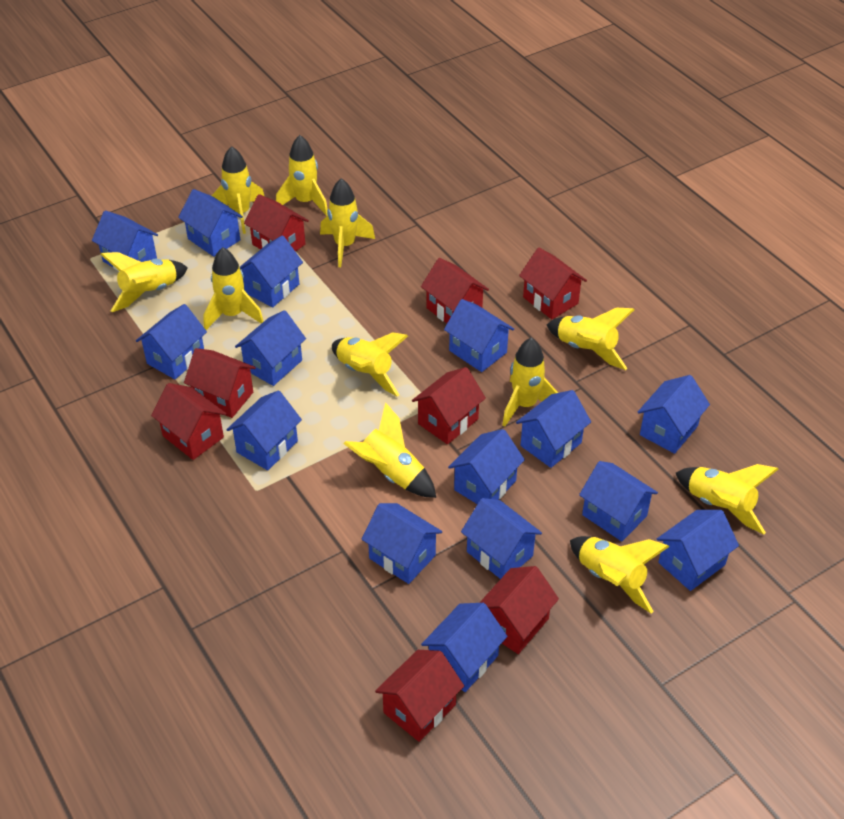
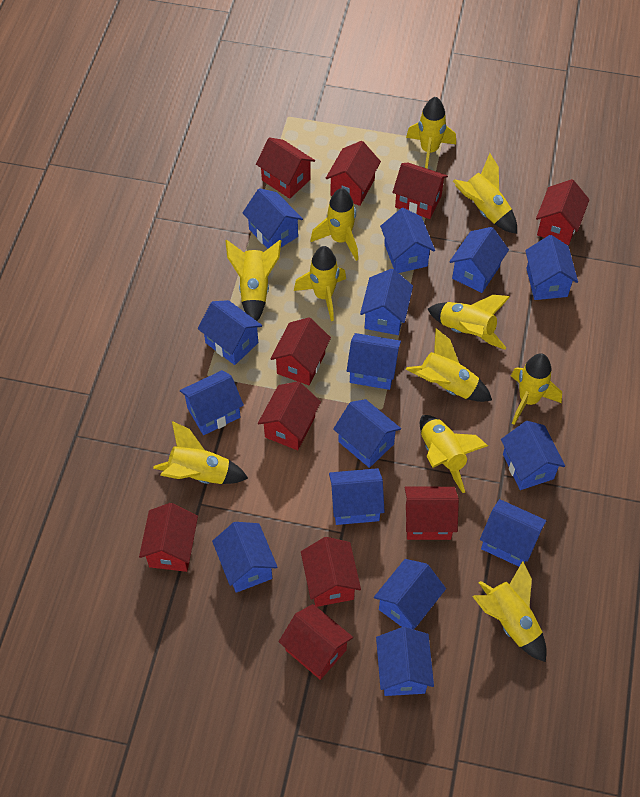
red house: [151,383,226,460] [184,348,256,418] [244,194,309,252] [375,650,464,742] [412,367,486,444] [421,258,489,323] [479,566,559,654] [519,248,587,320] = 8 -> [139,503,198,572] [256,137,315,199] [258,381,321,450] [270,317,331,385] [279,604,353,680] [301,537,361,607] [326,141,381,206] [392,163,448,219] [404,487,459,540] [536,179,589,245] = 10

